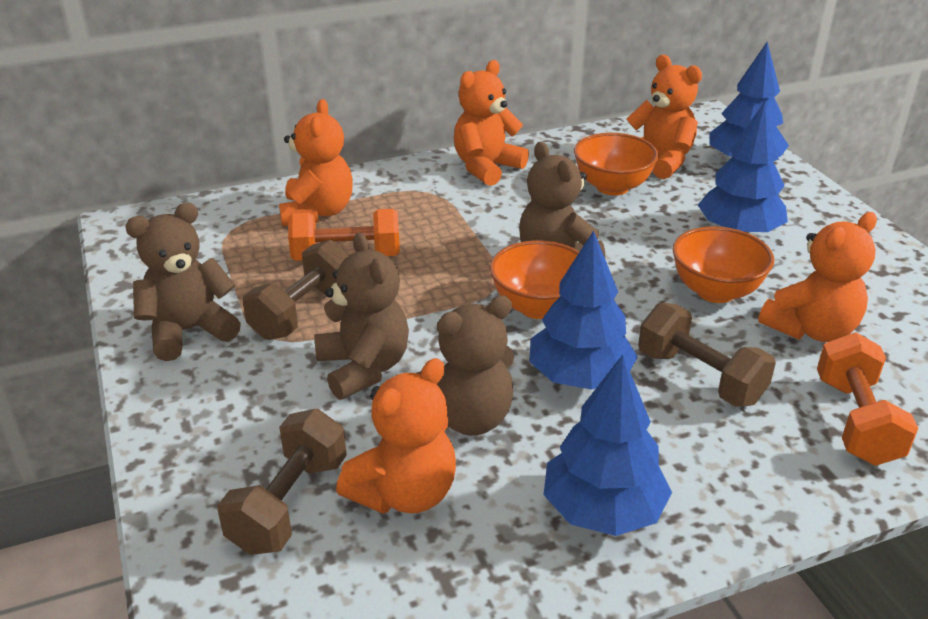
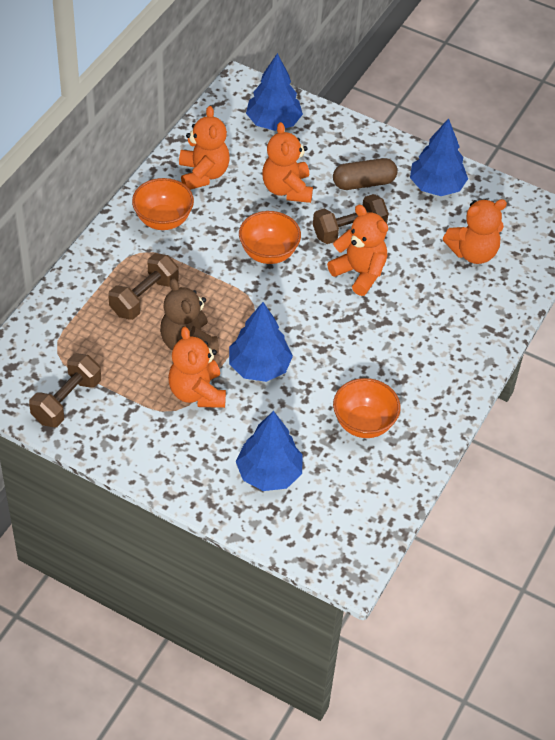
brown capsule: none = 0 -> [333,158,398,190] = 1
brown teddy bear: [125,203,241,361] [315,232,409,400] [417,295,514,436] [519,142,605,257] = 4 -> [160,278,219,353] = 1
orange dumbbell: [288,209,400,261] [817,332,918,466] = 2 -> none = 0

